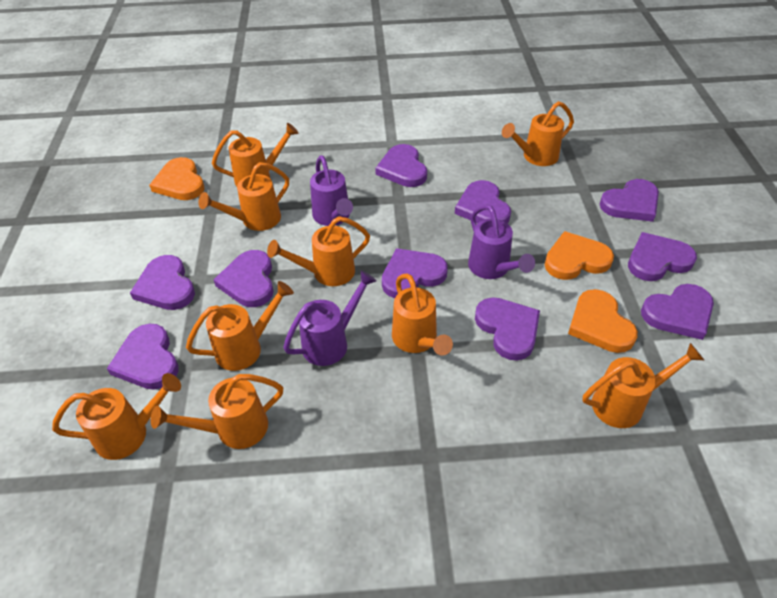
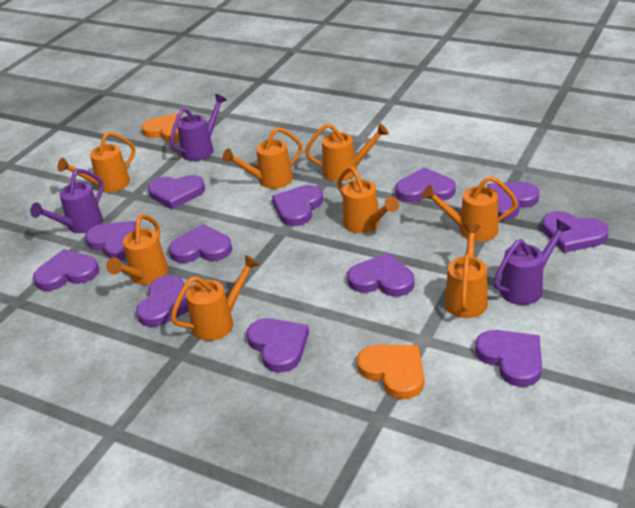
orange heart: [149,157,204,200] [545,231,614,280] [568,289,638,353] = 3 -> [142,113,183,142] [357,345,424,399] = 2
orange watering can: [52,373,181,460] [151,374,283,449] [186,281,294,371] [198,162,289,231] [212,123,299,186] [267,216,370,286] [392,274,453,356] [502,101,574,166] [582,343,704,428] = 9 -> [57,132,135,192] [106,214,168,285] [171,255,260,341] [222,127,303,189] [305,123,389,182] [337,166,399,233] [422,176,518,242] [445,224,488,318] = 8
purple heart: [107,324,179,390] [130,255,195,310] [213,250,274,307] [375,144,427,187] [382,248,448,298] [455,180,511,223] [475,297,540,360] [600,179,659,222] [628,232,697,281] [641,284,714,340] = 10 -> [33,249,99,291] [85,221,136,260] [136,275,189,327] [148,175,205,209] [169,224,232,263] [246,318,309,372] [272,185,324,226] [347,253,414,297] [395,168,456,202] [475,330,542,387] [487,182,539,220] [542,211,609,253] = 12

